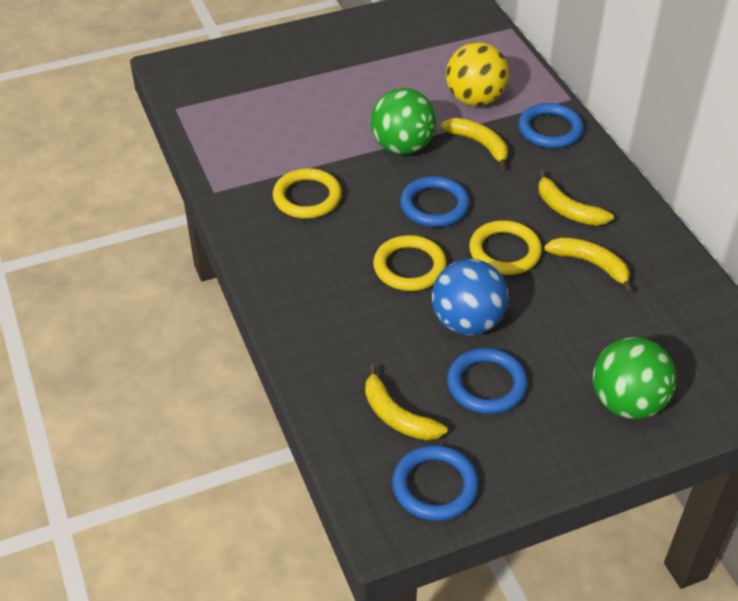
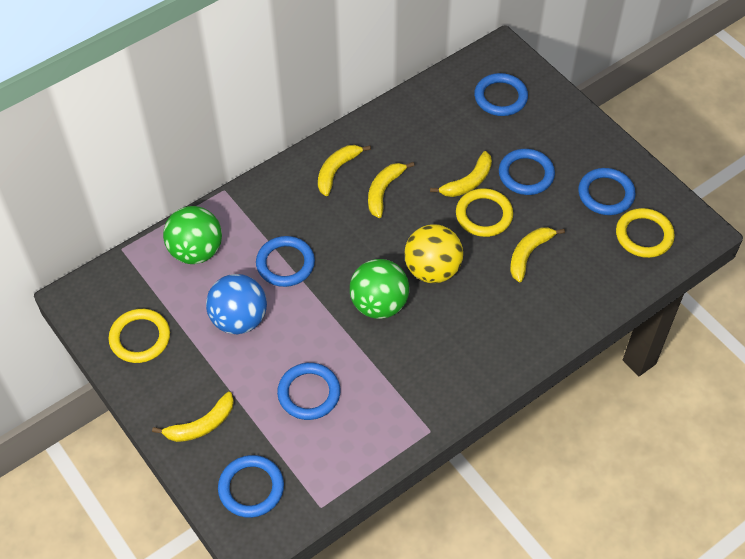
blue ring: [392,445,479,521] [400,176,470,227] [447,348,528,414] [518,103,584,148] = 4 -> [218,455,284,518] [256,236,315,287] [277,363,340,420] [474,73,528,116] [499,149,555,195] [578,168,636,215] = 6
yellow banana: [365,364,447,440] [441,118,508,170] [538,170,614,226] [544,237,633,293] = 4 -> [152,392,234,442] [318,145,371,196] [368,162,415,218] [430,151,492,197] [510,227,565,282] = 5

